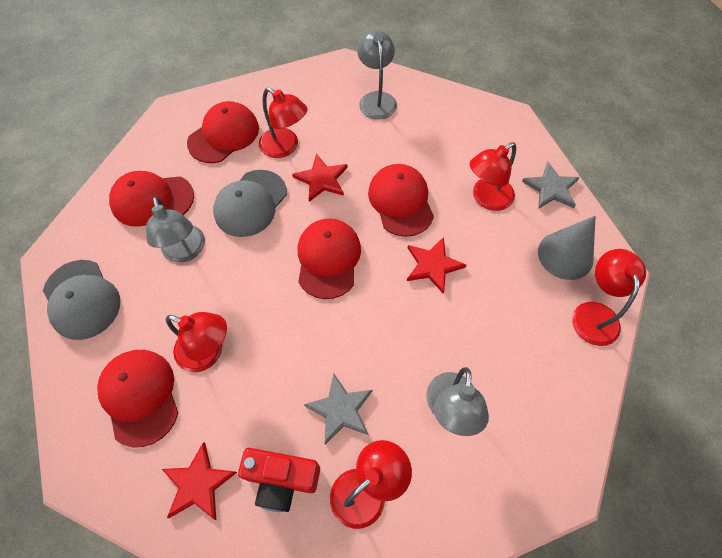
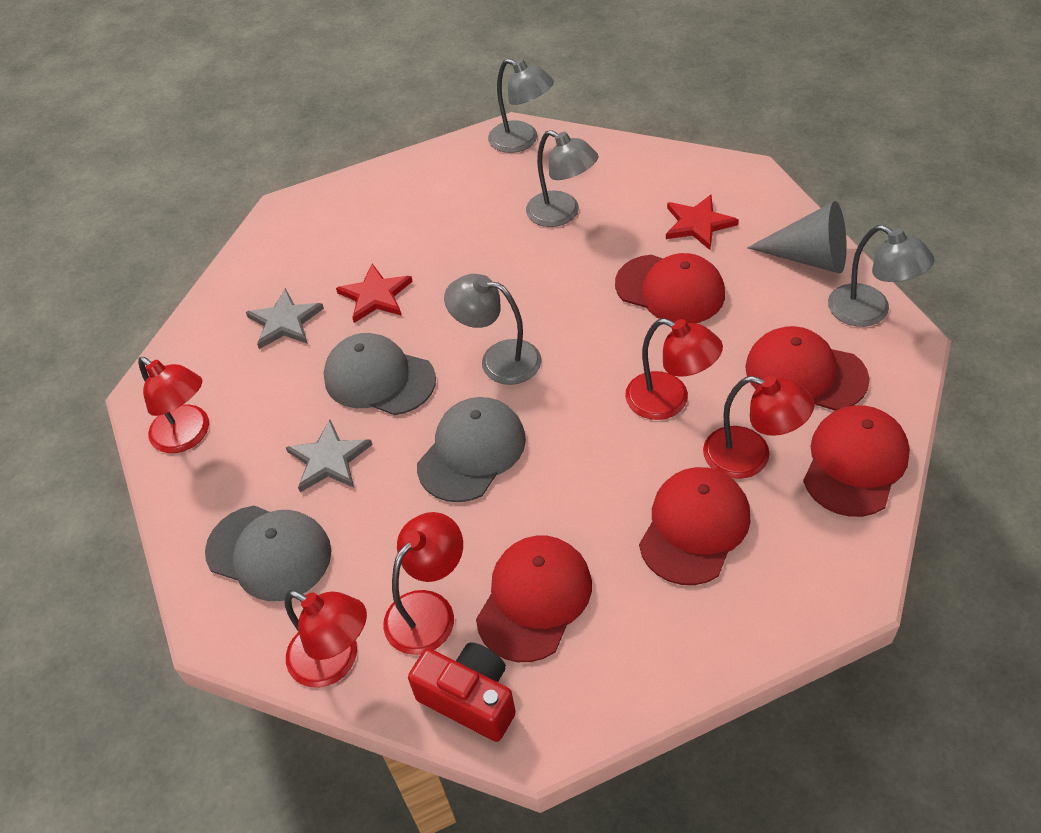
grey cap: [43,260,120,340] [213,170,287,237] = 2 -> [205,505,331,601] [324,333,436,415] [417,397,526,502] = 3
grey lamp: [146,197,205,262] [357,30,397,120] [427,367,489,436] = 3 -> [444,274,541,385] [488,58,554,153] [526,130,599,227] [828,225,934,327] = 4
red star: [162,442,237,520] [292,154,348,202] [407,237,466,294] = 3 -> [336,264,413,323] [666,195,739,250] = 2

